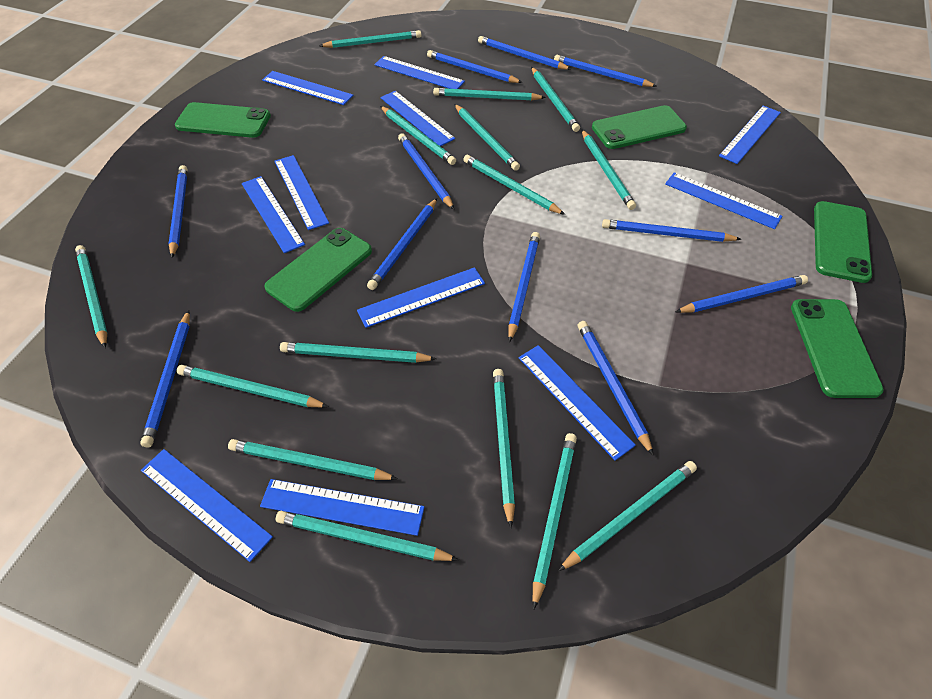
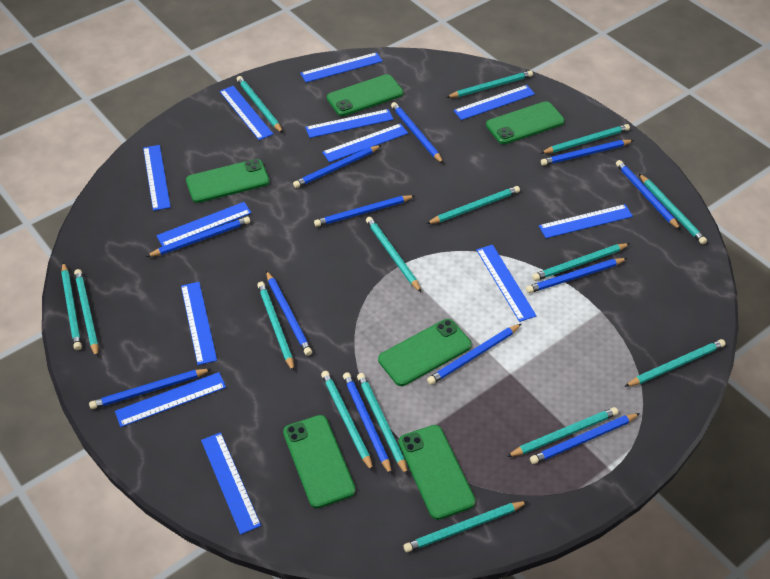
blue pencil: [140,310,190,447] [169,165,188,258] [367,198,437,290] [398,133,454,209] [427,50,523,83] [478,36,571,70] [508,232,540,342] [554,55,657,87] [578,321,654,456] [602,219,742,242] [675,275,808,313] = 11 -> [89,369,211,409] [146,217,250,257] [266,271,312,356] [293,145,381,188] [314,195,415,227] [343,372,392,476] [391,102,444,164] [427,324,521,385] [526,258,627,293] [530,413,640,464] [541,140,634,166] [616,160,681,230] = 12
blue ruler: [141,449,273,562] [242,176,305,253] [260,479,424,536] [262,71,354,105] [274,155,329,230] [357,267,485,328] [374,56,465,89] [380,91,455,146] [519,345,636,461] [665,172,782,229] [719,106,781,164] = 11 -> [115,372,226,427] [143,145,171,211] [156,202,251,247] [181,282,217,365] [201,432,261,535] [219,86,273,140] [300,52,383,83] [305,109,393,138] [322,123,408,162] [454,85,535,120] [476,245,537,322] [539,204,633,238] = 12
green phone: [175,102,271,138] [264,228,372,312] [592,105,687,149] [791,299,884,398] [814,201,872,283] = 5 -> [186,159,269,203] [283,415,356,508] [327,74,403,116] [378,319,472,386] [399,425,476,520] [486,101,565,144] = 6

